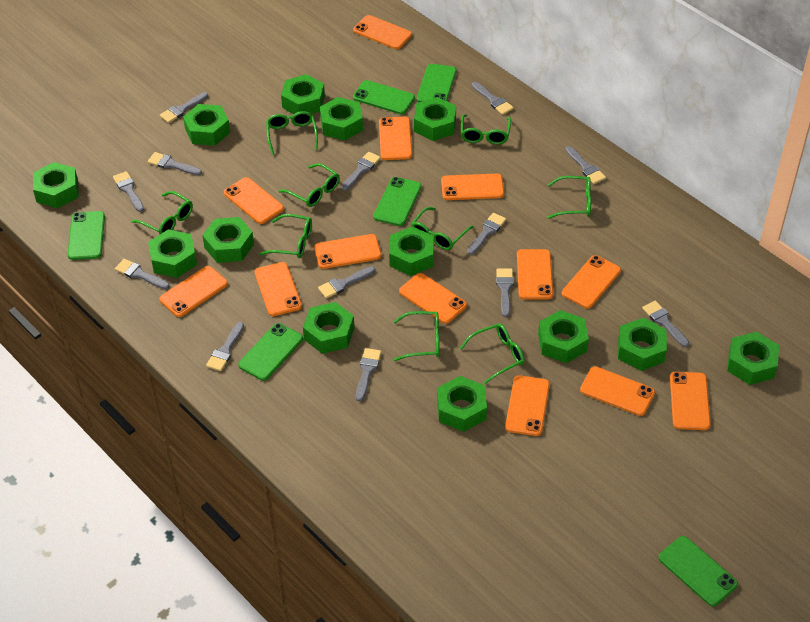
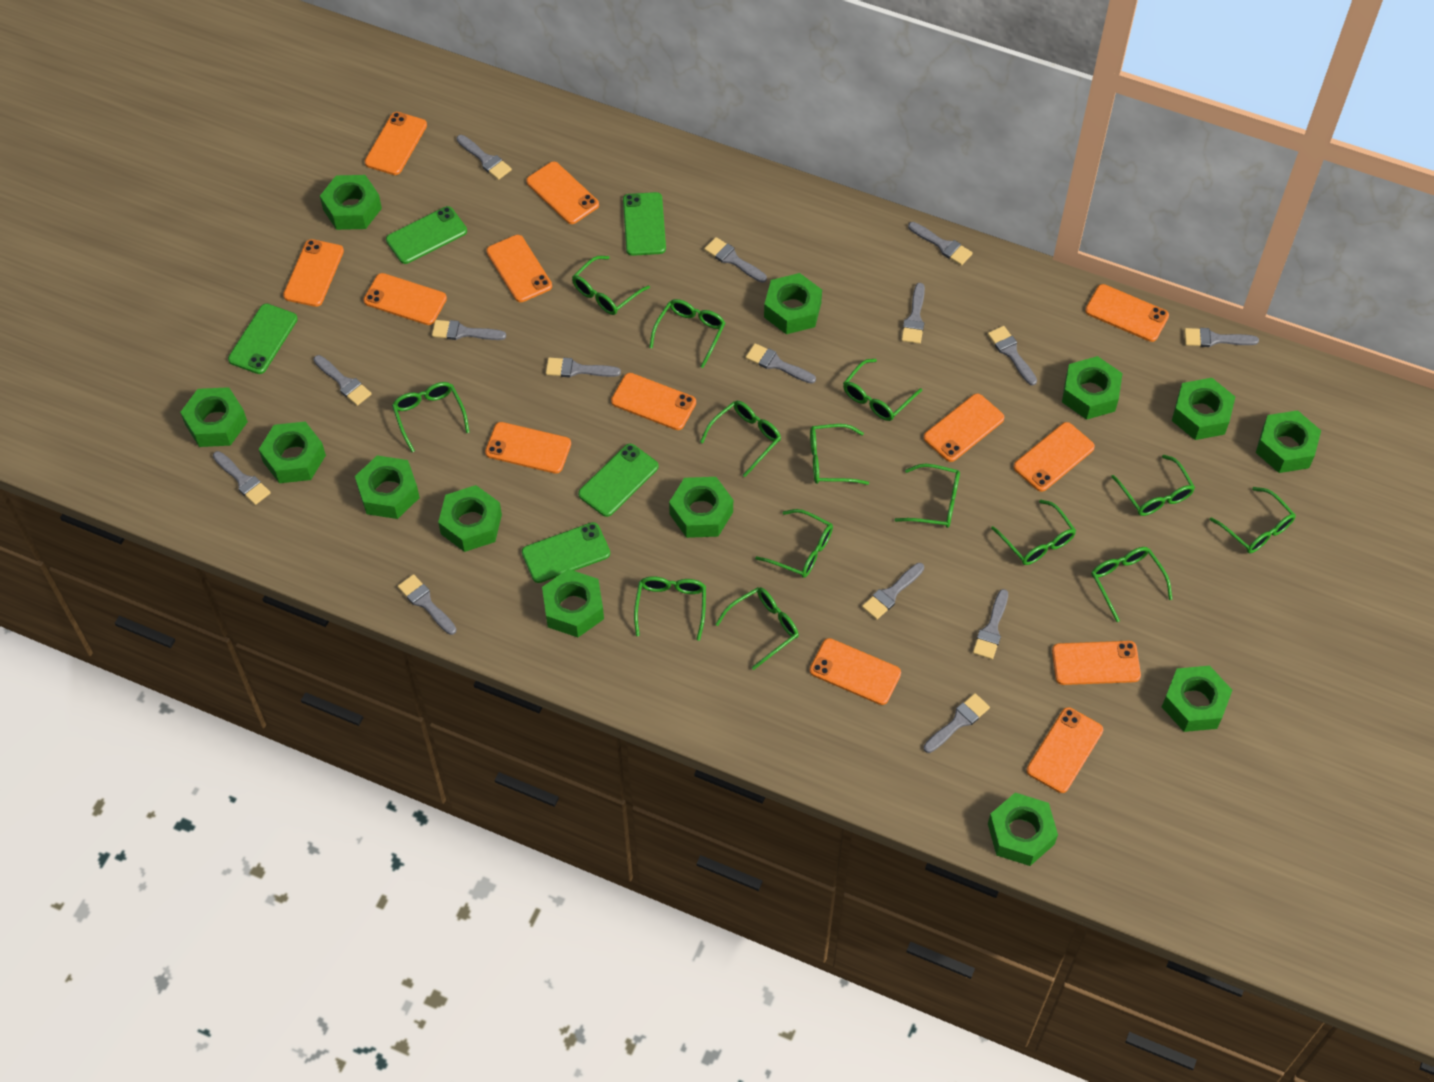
green glasses: [131,191,193,234] [259,214,312,258] [266,111,318,155] [279,163,340,207] [393,311,440,361] [411,207,474,250] [460,323,525,384] [461,114,511,145] [547,176,591,219] = 9 -> [392,382,470,452] [572,256,650,315] [634,576,706,641] [649,299,725,368] [700,401,781,477] [715,587,799,670] [755,509,833,578] [810,424,869,485] [843,359,922,421] [895,464,960,528] [991,500,1076,565] [1091,547,1172,622] [1111,455,1195,516] [1210,487,1295,554] = 14
green phone: [67,211,105,260] [238,323,303,381] [353,80,415,114] [374,177,422,226] [417,64,457,102] [659,536,738,606] = 6 -> [228,304,298,374] [386,206,467,264] [522,522,610,583] [578,444,659,517] [623,192,666,256] = 5
grey brush: [113,171,144,212] [115,259,170,289] [148,152,202,175] [160,92,208,123] [206,322,244,371] [318,266,375,298] [341,152,381,191] [356,348,381,401] [467,213,506,255] [472,82,514,115] [496,268,514,317] [565,146,606,184] [642,301,689,347] = 13 -> [213,451,271,505] [314,355,372,406] [398,574,457,635] [432,320,506,340] [457,135,512,180] [546,358,621,377] [704,237,767,283] [746,343,816,384] [862,563,924,620] [901,283,925,344] [908,222,973,265] [924,693,990,753] [973,589,1008,659] [988,326,1037,386] [1184,328,1259,347] = 15

